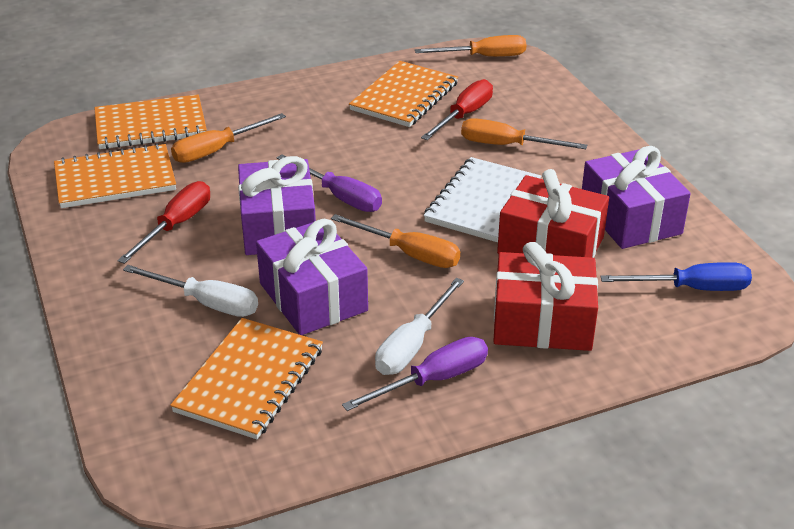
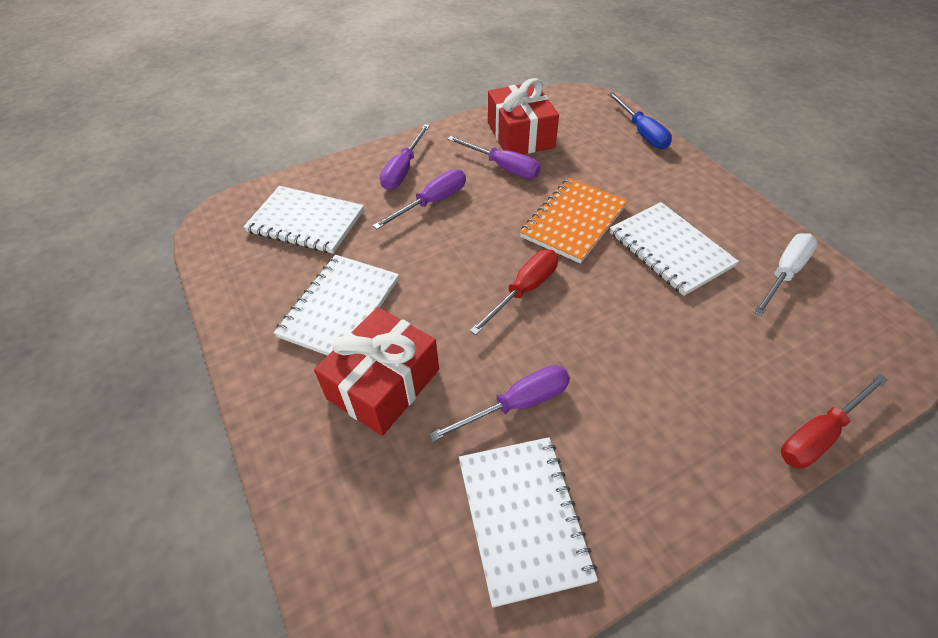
orange notebook: [54,143,176,208] [94,94,207,149] [170,318,323,439] [349,61,458,127] = 4 -> [520,178,628,264] = 1
orange screwdriver: [171,113,286,163] [331,214,460,268] [415,35,526,57] [461,118,587,149] = 4 -> none = 0
purple gift: [238,156,316,255] [256,219,368,335] [582,146,691,249] = 3 -> none = 0
purple screwdriver: [277,154,382,212] [342,337,488,411] = 2 -> [373,169,466,229] [380,124,430,190] [429,365,570,442] [447,136,541,179] = 4
white notebook: [424,157,541,242] = 1 -> [243,186,364,254] [274,255,399,356] [459,437,598,608] [610,202,739,296] = 4
white screwdriver: [123,265,258,317] [375,278,464,375] = 2 -> [754,233,818,316] = 1

